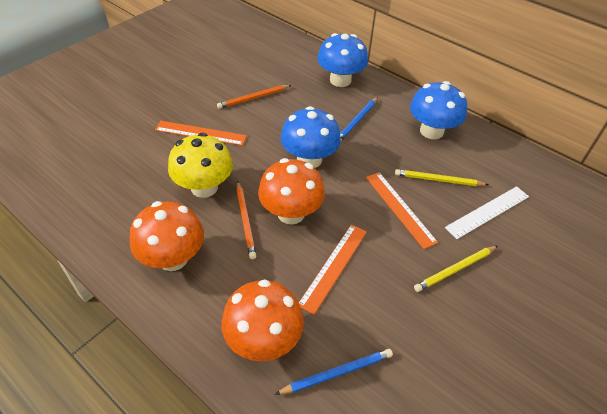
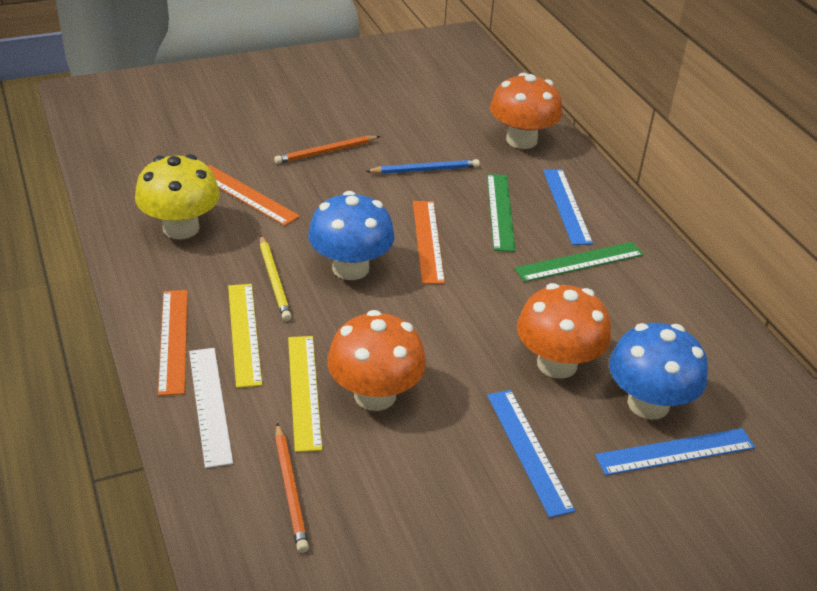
blue mushroom: [281,106,341,168] [317,33,368,87] [410,81,467,139] = 3 -> [308,191,394,280] [609,323,708,420] = 2
blue pencil: [275,349,393,394] [340,97,378,141] = 2 -> [366,159,480,174] = 1
blue ruler: none = 0 -> [487,390,575,518] [543,169,593,245] [595,428,755,475] = 3
green ruler: none = 0 -> [487,174,516,252] [514,242,644,282] = 2
yellow pencil: [395,169,489,186] [414,246,497,292] = 2 -> [260,235,292,321] = 1
yellow ruler: none = 0 -> [228,284,262,388] [288,336,322,452] = 2

